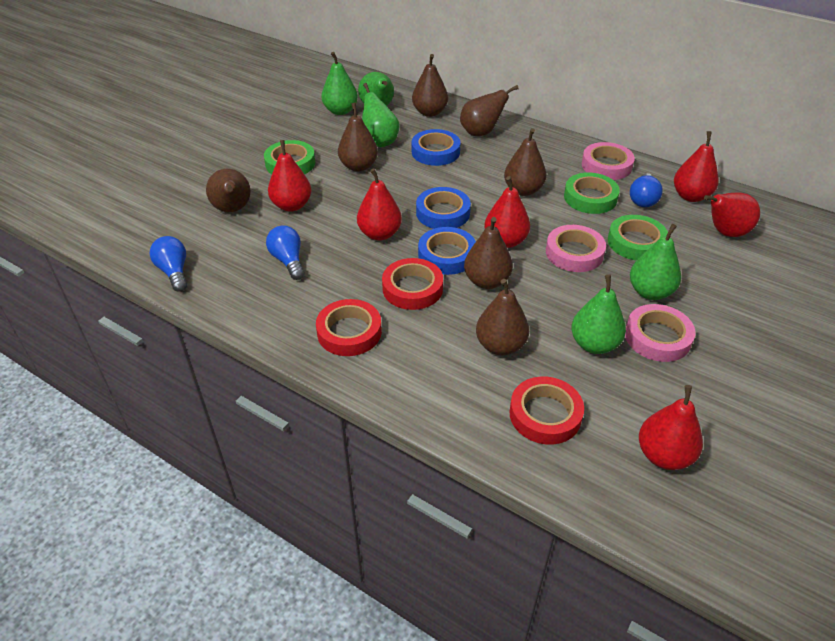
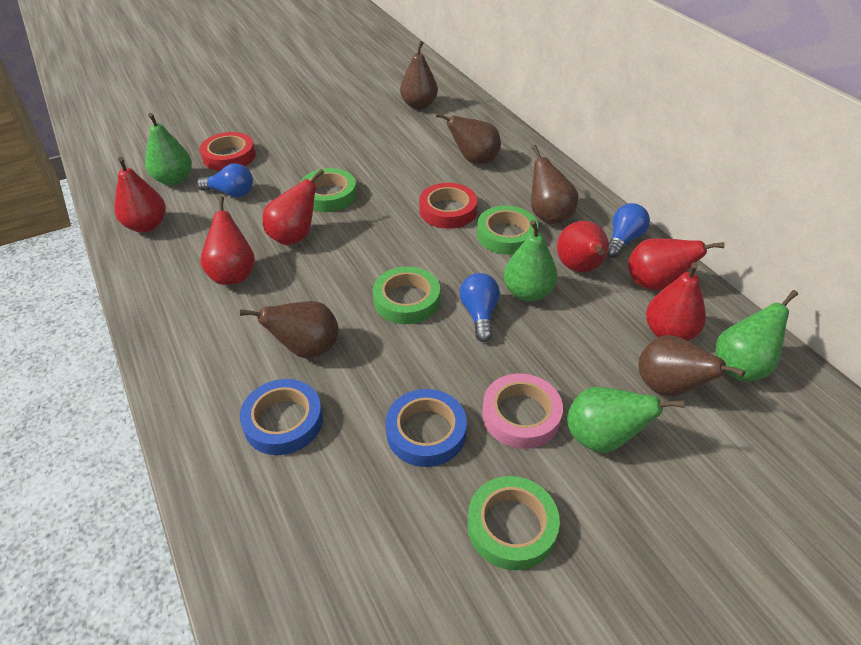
blue tape: [411,129,461,166] [416,187,471,229] [418,227,476,275] = 3 -> [240,379,323,455] [386,389,467,467] = 2
brown pear: [206,169,251,212] [338,103,378,172] [412,54,448,117] [460,85,519,136] [464,217,513,289] [476,279,529,356] [504,128,547,196] = 7 -> [240,301,339,358] [400,41,438,109] [436,112,501,164] [531,145,578,224] [638,335,745,397] = 5
green pear: [321,52,358,115] [358,72,394,106] [362,83,399,147] [571,274,626,354] [630,224,681,300] = 5 -> [145,113,192,185] [504,220,558,302] [567,387,684,453] [716,290,798,382] = 4
green tape: [264,140,315,174] [564,173,620,214] [608,215,668,261] = 3 -> [300,168,357,212] [373,266,440,324] [467,476,560,570] [477,206,538,255] = 4
pink tape: [546,225,606,272] [582,142,635,180] [625,304,696,362] = 3 -> [482,373,563,449] = 1
red tape: [316,299,382,356] [382,258,443,310] [509,376,584,445] = 3 -> [200,132,256,171] [419,183,477,229] = 2

